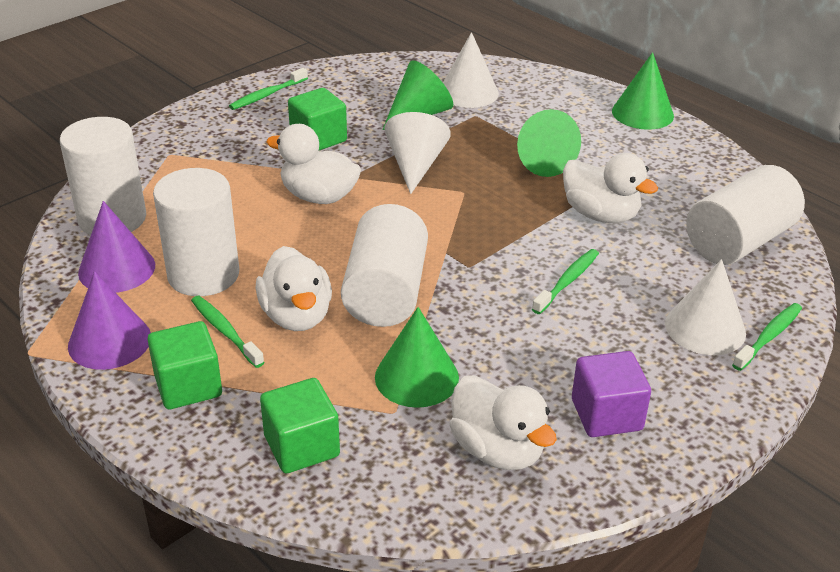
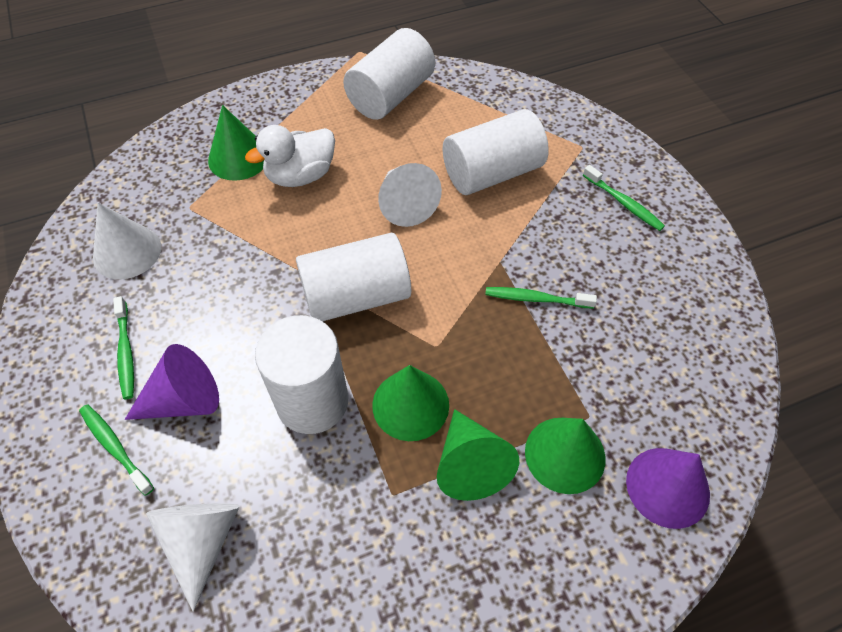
green cube: [148,321,222,409] [260,378,340,473] [288,88,347,150] = 3 -> none = 0
purple cube: [572,351,651,437] = 1 -> none = 0
white duck: [255,246,332,331] [266,124,361,204] [450,375,557,470] [563,153,658,223] = 4 -> [245,125,335,187] = 1

